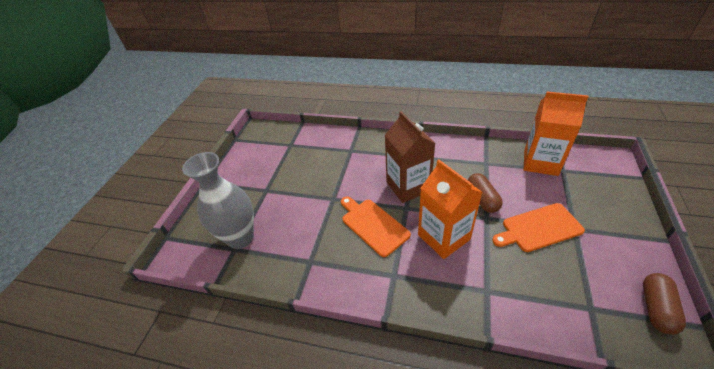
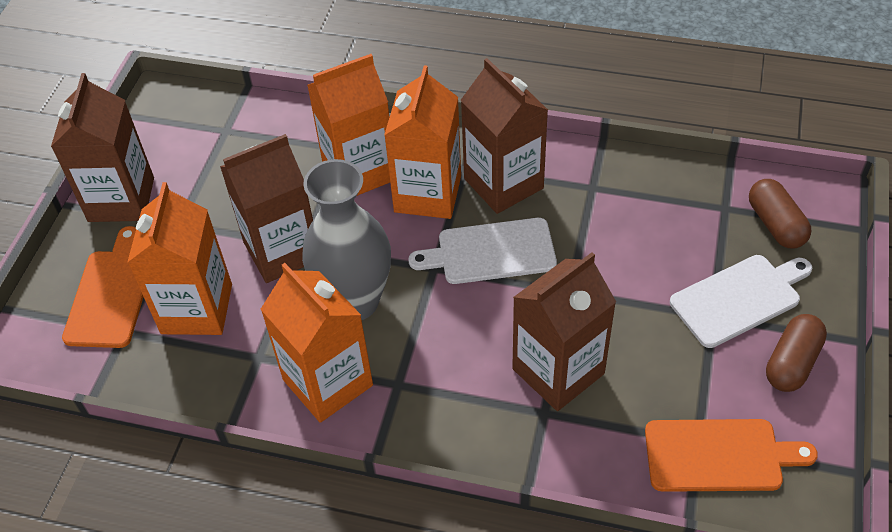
brown carton: [385,111,435,203] = 1 -> [51,73,154,222] [220,134,313,283] [461,58,548,214] [512,252,616,411] = 4
orange carton: [418,159,483,259] [524,91,589,176] = 2 -> [127,182,232,335] [261,263,373,423] [307,54,390,196] [384,65,461,219] = 4
white cutting board: none = 0 -> [408,218,557,284] [670,255,812,348] = 2

